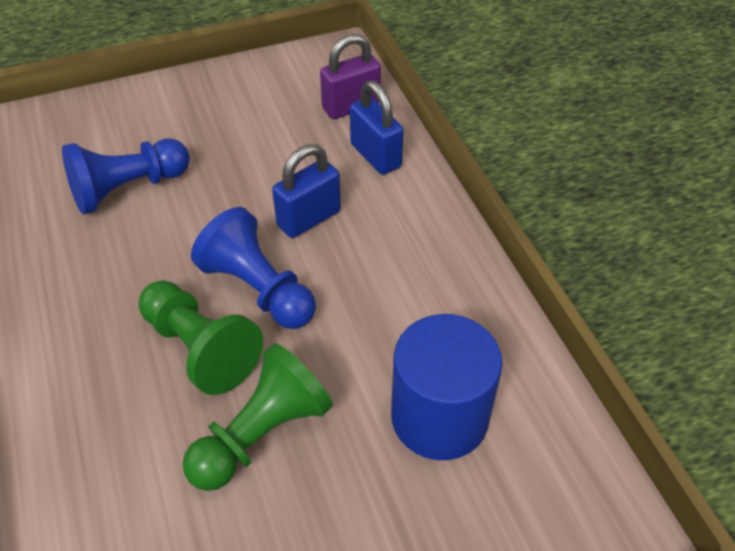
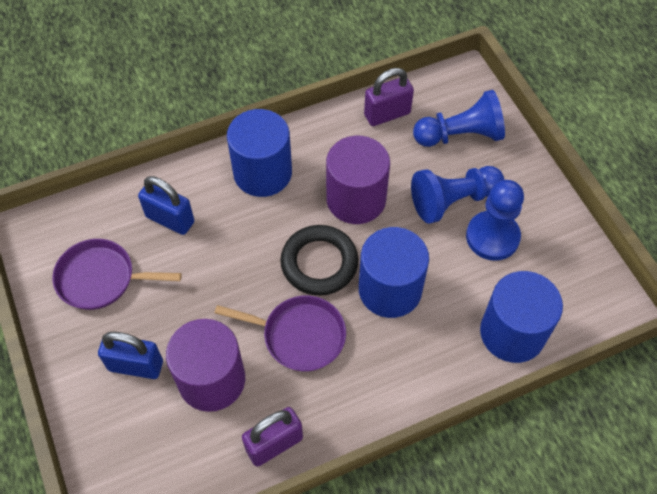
black ring: none = 0 -> [280,225,359,296] = 1
blue cylinder: [391,314,503,460] = 1 -> [227,109,292,197] [359,227,429,318] [480,271,563,363] = 3
blue pawn: [62,138,190,215] [191,207,316,329] = 2 -> [411,166,504,224] [413,90,505,147] [466,180,524,261] = 3
green pawn: [139,280,263,395] [183,343,333,491] = 2 -> none = 0
purple cylinder: none = 0 -> [166,319,245,412] [326,136,390,224] = 2
purple padlock: [320,34,381,119] = 1 -> [242,407,303,467] [364,68,414,126] = 2
purple pan: none = 0 -> [52,239,182,310] [215,296,346,372] = 2

